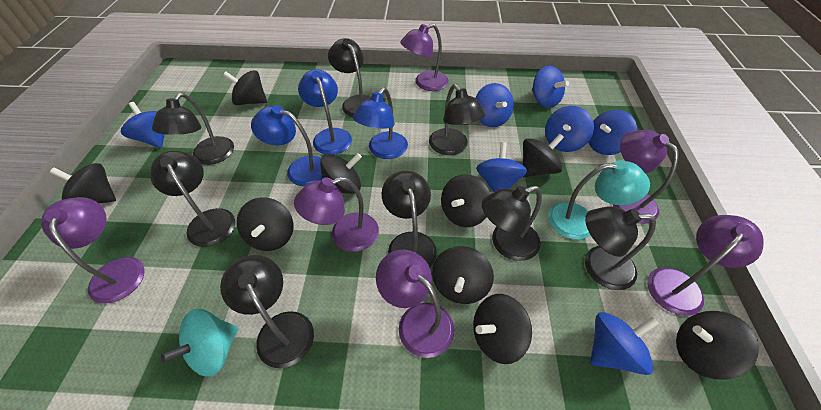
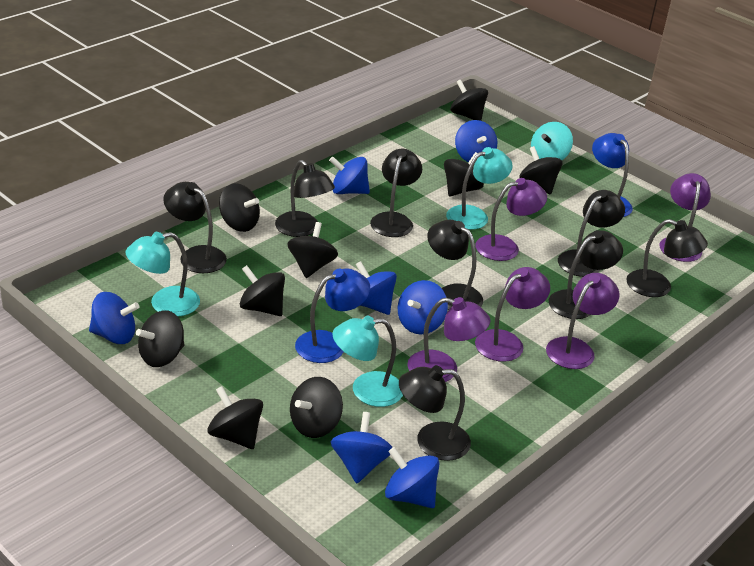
blue lamp: [251,105,322,187] [298,69,352,155] [353,88,408,159] = 3 -> [295,269,370,363] [592,133,633,217] = 2
purple lamp: [41,197,145,303] [294,177,379,252] [376,250,454,358] [401,24,449,91] [613,130,679,224] [647,215,764,316] = 6 -> [407,297,491,382] [475,178,547,261] [475,267,550,362] [546,273,619,369] [660,173,711,262] = 5
turquoise lamp: [548,160,650,239] = 1 -> [125,232,200,317] [332,316,403,407] [446,147,513,230] = 3

